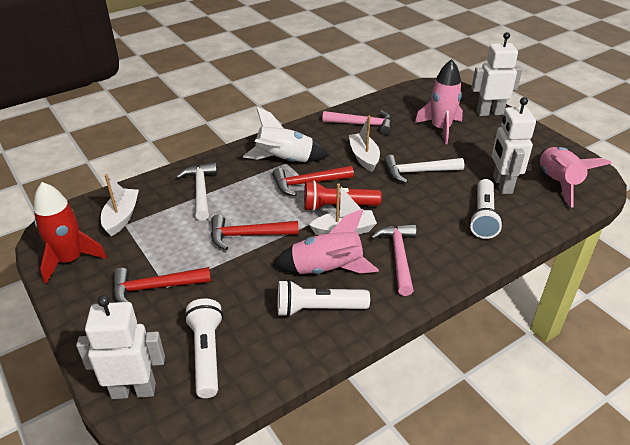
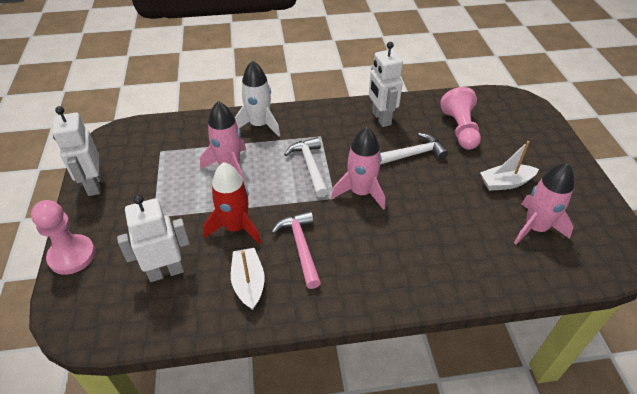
pink hammer: [322,110,392,135] [371,224,417,296] = 2 -> [271,211,321,289] = 1
pink pawn: none = 0 -> [31,200,95,275] [440,87,481,150] = 2
red flashlight: [304,181,382,211] = 1 -> none = 0
red hammer: [113,267,211,306] [211,215,299,250] [272,166,354,196] = 3 -> none = 0
white boat: [101,174,139,236] [309,183,377,235] [349,116,380,172] = 3 -> [231,248,265,310] [480,141,539,191] = 2
white flashlight: [184,298,223,398] [278,280,370,317] [469,179,503,239] = 3 -> none = 0

